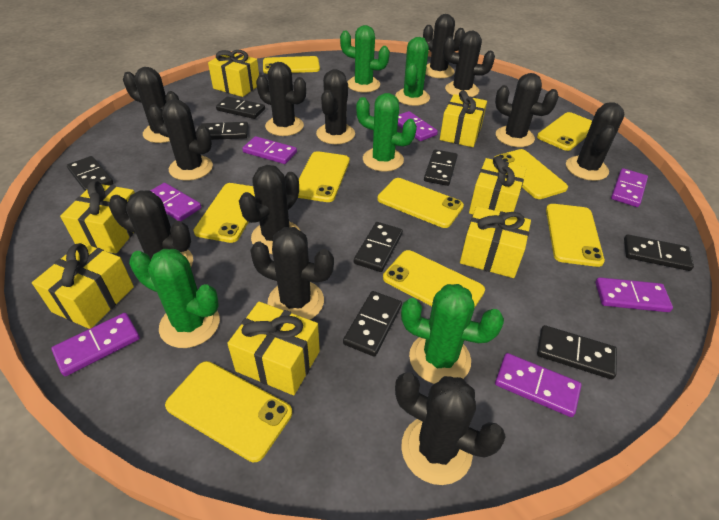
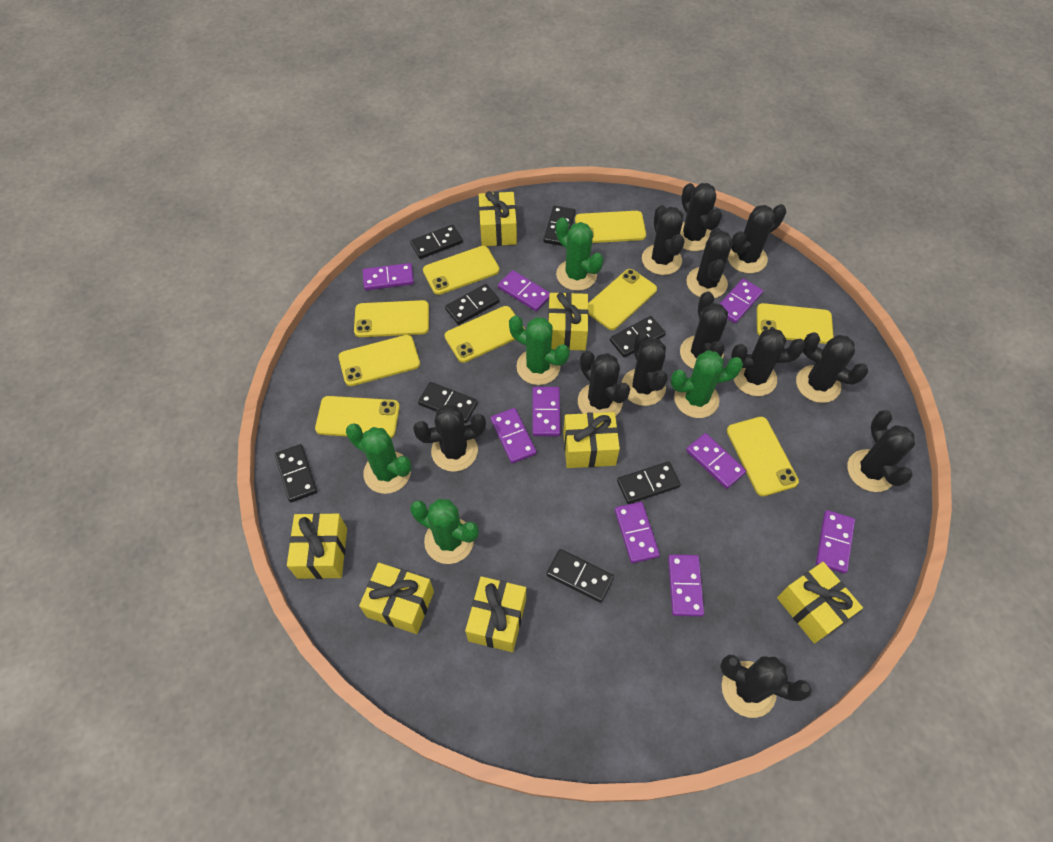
purple domino: [51,313,140,376] [150,183,201,221] [242,136,297,164] [398,111,438,141] [495,353,582,417] [595,277,673,312] [611,168,648,207] = 7 -> [363,263,414,291] [491,408,537,464] [498,270,550,311] [532,387,560,436] [615,502,660,563] [668,554,704,617] [686,433,746,489] [720,279,763,323] [816,510,855,574] = 9

